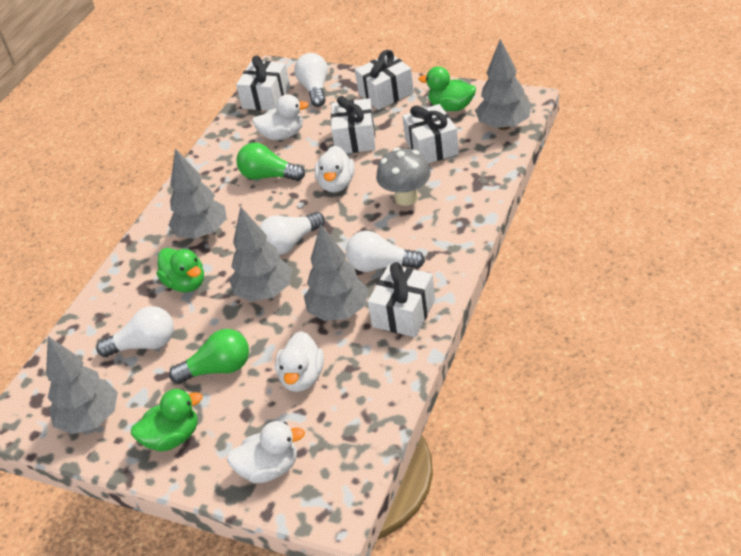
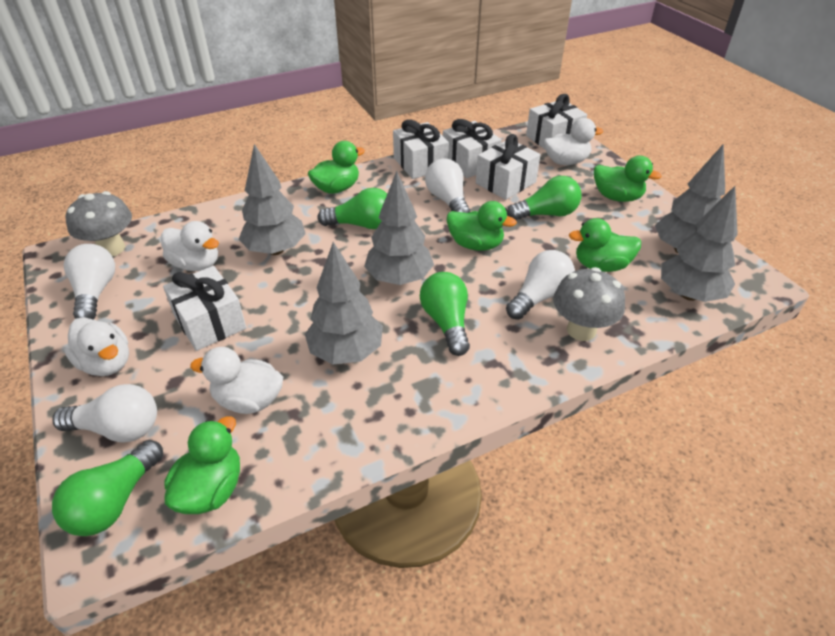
green duck: [131,389,202,452] [157,248,204,292] [418,66,476,111] = 3 -> [165,416,240,514] [308,141,365,194] [447,201,517,251] [569,218,641,272] [594,156,662,202] = 5
green light bulb: [169,329,249,384] [236,143,305,181] = 2 -> [52,440,163,536] [317,188,387,229] [420,272,470,356] [507,176,581,221] = 4
grey mushroom: [376,147,431,206] = 1 -> [65,191,132,256] [553,267,625,341] = 2

